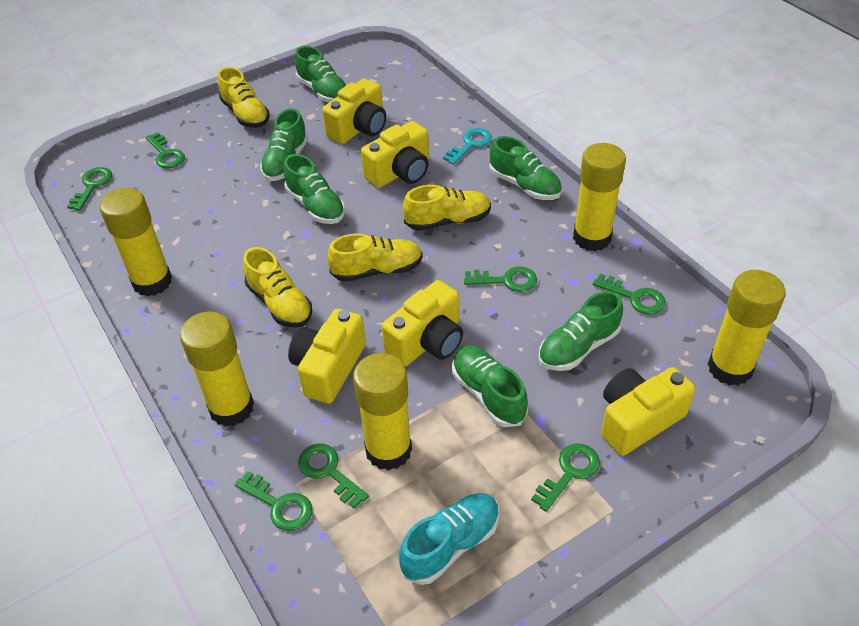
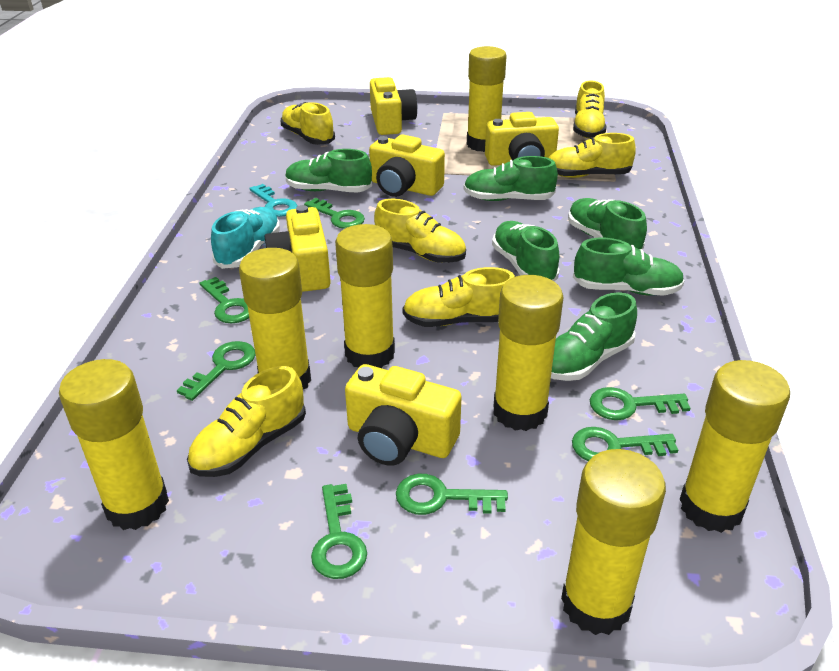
yellow glue stick: [100,188,172,296] [180,312,254,427] [353,353,412,471] [573,143,626,252] [707,270,786,386] = 5 -> [59,359,169,530] [239,248,311,390] [335,224,395,368] [467,46,506,152] [493,275,564,431] [561,449,666,635] [679,360,790,533] = 7
yellow shoe: [218,67,270,128] [243,247,312,328] [327,234,423,282] [403,185,491,231] = 4 -> [187,366,306,477] [280,102,335,145] [374,199,466,263] [402,267,515,327] [549,133,636,178] [573,80,606,138] = 6

